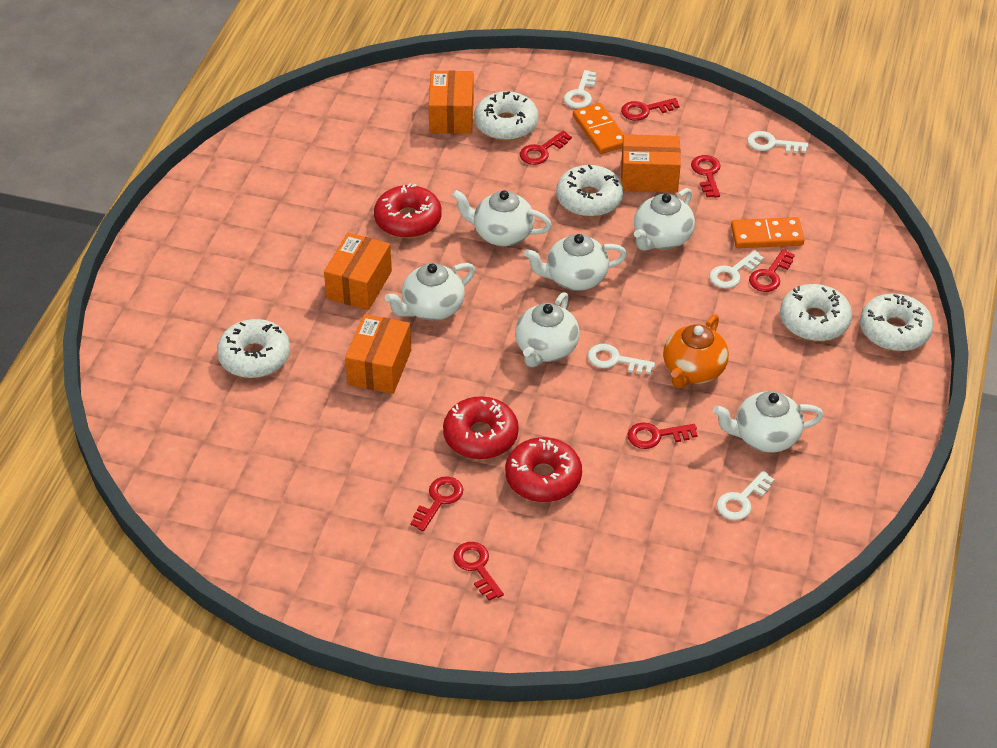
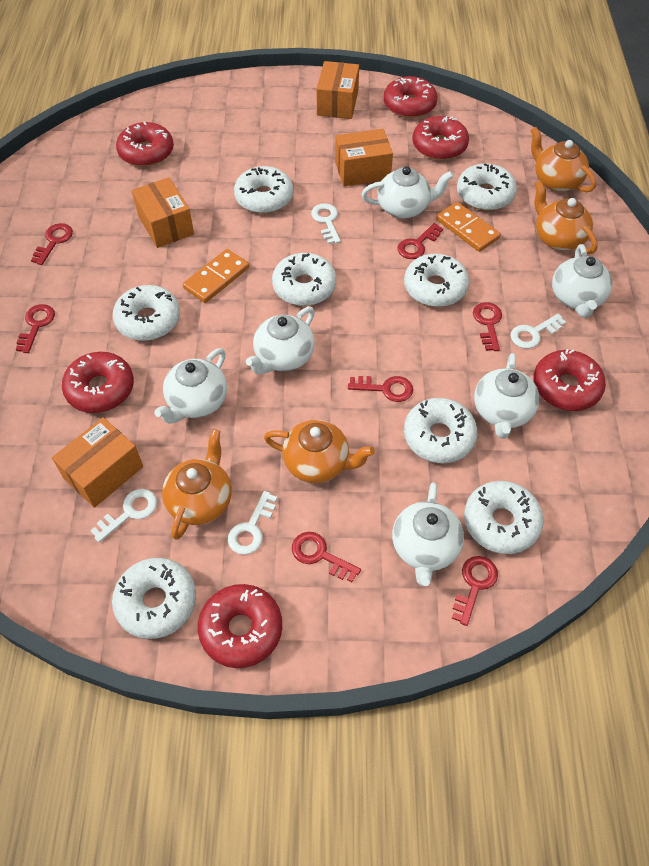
orange teapot: [663,314,729,389] = 1 -> [162,429,232,540] [264,420,375,483] [531,127,596,192] [534,180,598,254] = 4
red donut: [374,183,442,238] [443,396,519,459] [505,437,582,502] = 3 -> [62,352,134,413] [116,122,174,167] [198,584,282,668] [383,76,438,118] [412,116,469,160] [533,349,606,411] = 6
white donut: [217,319,290,378] [474,91,539,141] [556,165,623,217] [780,284,852,341] [860,294,933,351] = 5 -> [112,558,196,639] [113,285,180,341] [234,166,293,213] [272,253,336,306] [404,254,469,307] [404,398,478,463] [457,163,517,211] [464,481,544,554] = 8
white key: [564,70,596,109] [588,344,655,374] [709,250,764,288] [717,471,775,520] [747,131,808,153] = 5 -> [90,489,157,542] [228,491,277,555] [311,203,341,244] [510,313,566,349] = 4

